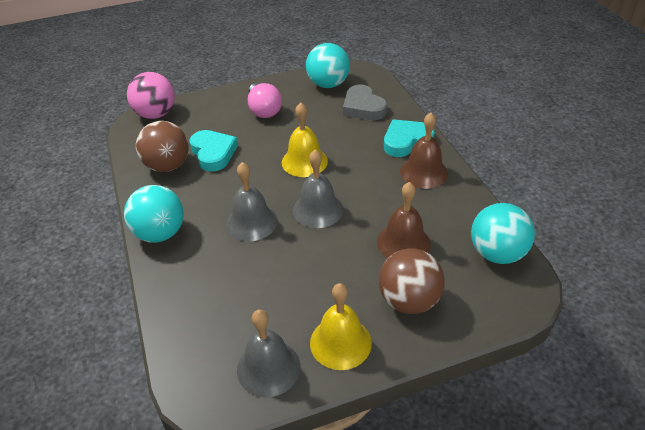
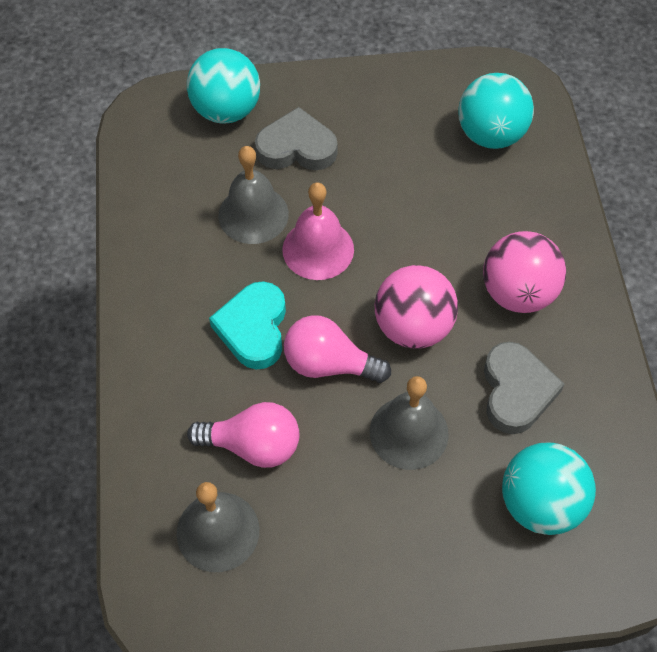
brown ball: [136,121,189,172] [379,248,445,314] = 2 -> none = 0
brown bell: [377,182,431,258] [400,113,448,189] = 2 -> none = 0
grey heart: [343,85,387,120] = 1 -> [255,107,338,170] [484,342,565,434] = 2
pink ball: [127,72,175,119] = 1 -> [375,265,458,349] [483,231,566,313] = 2
pink bell: none = 0 -> [282,182,354,280] = 1
pink light bulb: [248,83,282,118] = 1 -> [187,402,299,468] [284,315,391,383] = 2
turquoise heart: [189,130,238,172] [384,119,435,157] = 2 -> [209,281,286,369] = 1
yellow bell: [282,103,328,177] [310,283,372,370] = 2 -> none = 0

